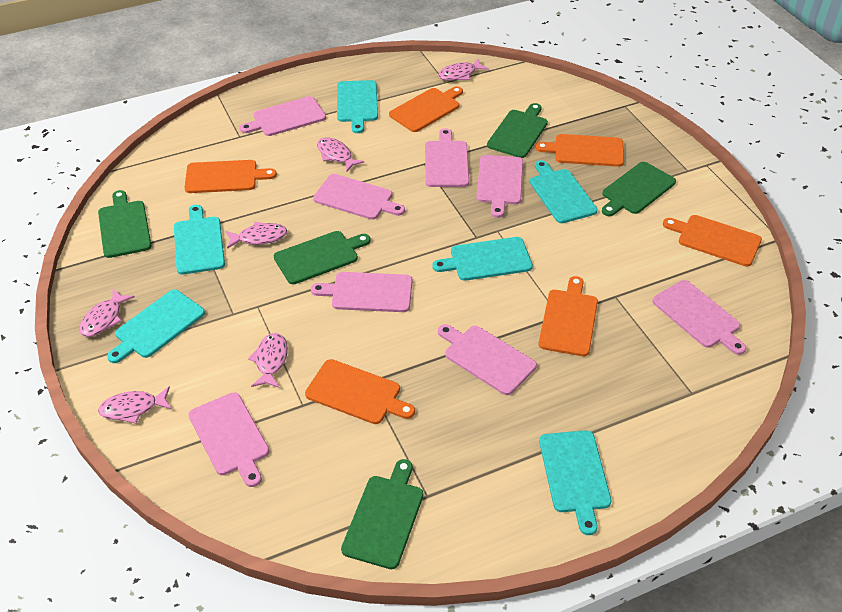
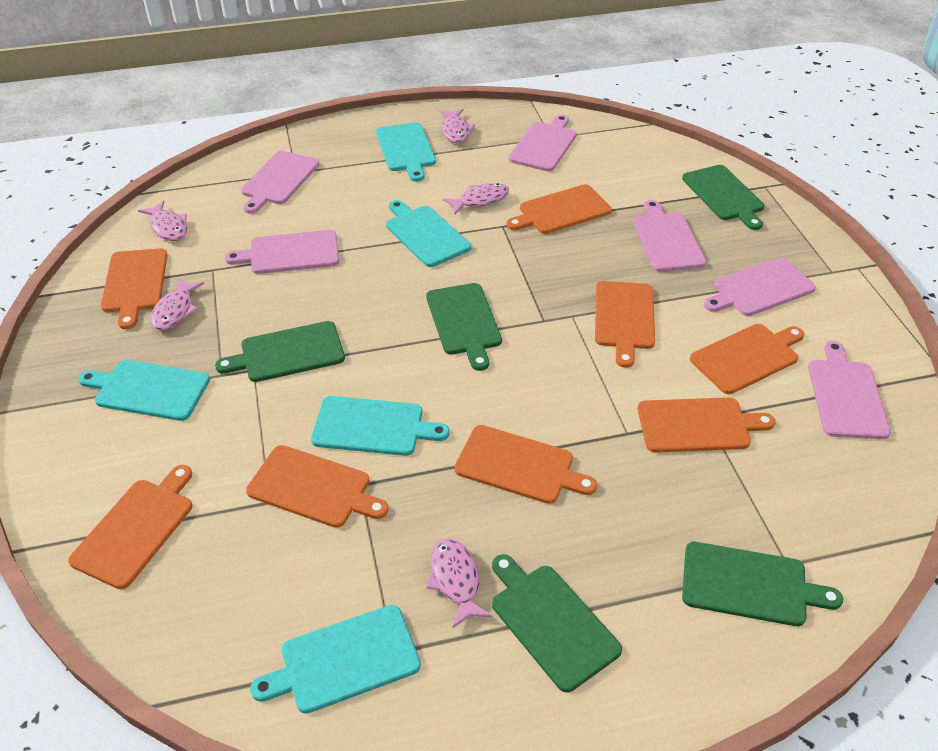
orange cutting board: [185,160,277,193] [305,359,415,424] [389,86,463,132] [535,134,624,167] [539,276,598,356] [663,215,762,267] = 6 -> [68,465,192,589] [101,248,167,329] [246,445,388,528] [454,425,597,504] [506,184,612,234] [595,281,655,368] [638,397,775,453] [690,324,804,394] = 8
pink cutting board: [188,392,269,487] [240,96,326,136] [311,272,412,312] [313,174,405,220] [425,128,469,187] [438,324,537,395] [476,155,523,218] [652,280,746,355] = 8 -> [225,230,339,274] [241,151,319,214] [509,115,577,172] [633,200,706,272] [704,257,816,316] [808,341,891,439] = 6
pink fish: [79,289,135,337] [98,386,172,424] [225,222,287,249] [248,333,288,388] [317,138,365,172] [438,59,489,81] = 6 -> [138,201,187,241] [150,278,204,330] [426,539,492,628] [439,109,475,143] [442,183,509,214] = 5
turquoise cutting board: [107,290,205,363] [174,205,225,274] [337,80,378,133] [432,237,533,281] [530,160,598,223] [539,430,611,535] = 6 -> [78,360,210,421] [250,605,421,714] [311,396,449,456] [376,122,436,182] [386,200,471,267] = 5

